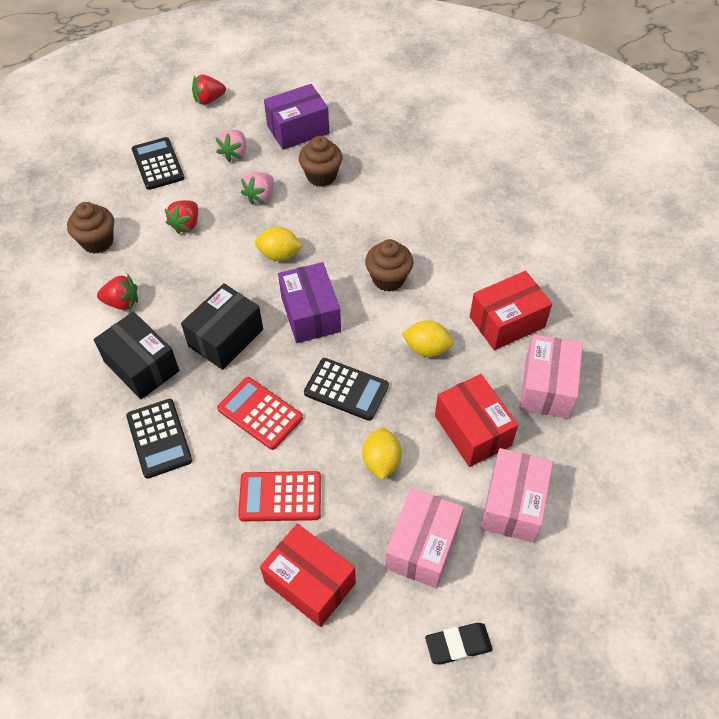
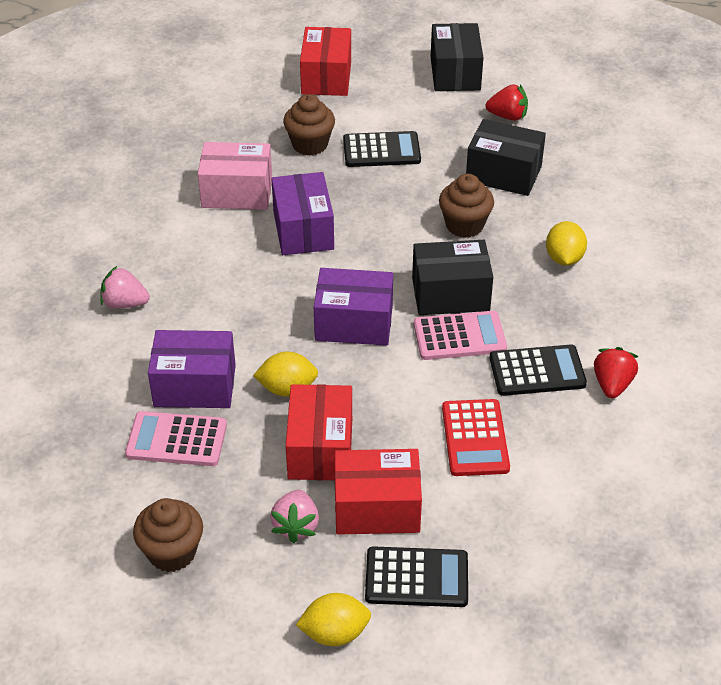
black box: [94,311,179,399] [181,283,263,370] = 2 -> [412,240,493,315] [431,23,484,91] [466,119,546,196] = 3
black eraser: [425,623,493,664] = 1 -> none = 0
pink box: [385,488,464,589] [481,448,553,543] [519,334,583,419] = 3 -> [198,142,272,210] = 1
pink calculator: none = 0 -> [125,411,227,466] [414,311,507,360] = 2
purple box: [264,84,329,150] [278,262,341,343] = 2 -> [148,330,236,408] [271,172,334,255] [314,268,393,346] = 3
red calculator: [217,377,303,450] [238,471,321,521] = 2 -> [442,399,510,476] = 1
red strawberry: [97,274,138,310] [164,200,198,234] [192,74,226,105] = 3 -> [486,84,528,121] [594,347,639,398] = 2

